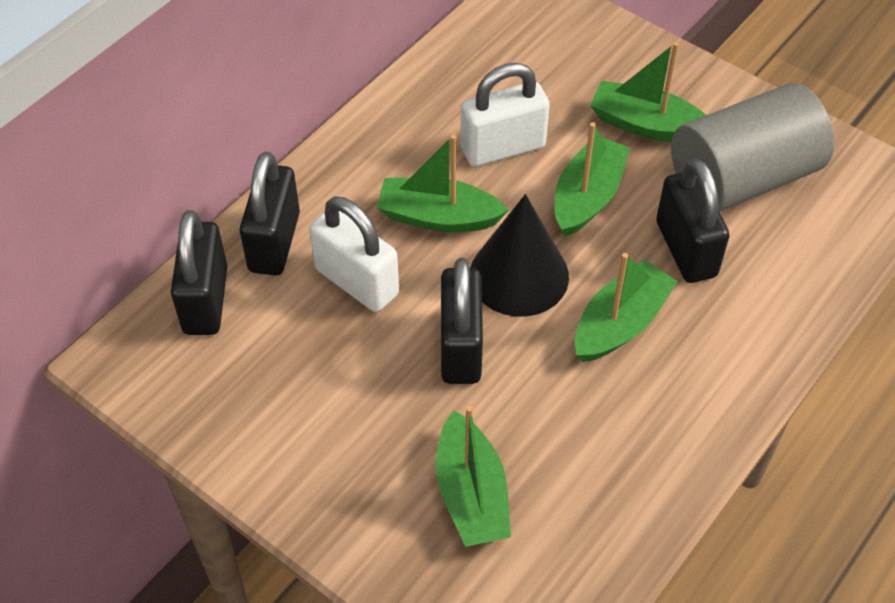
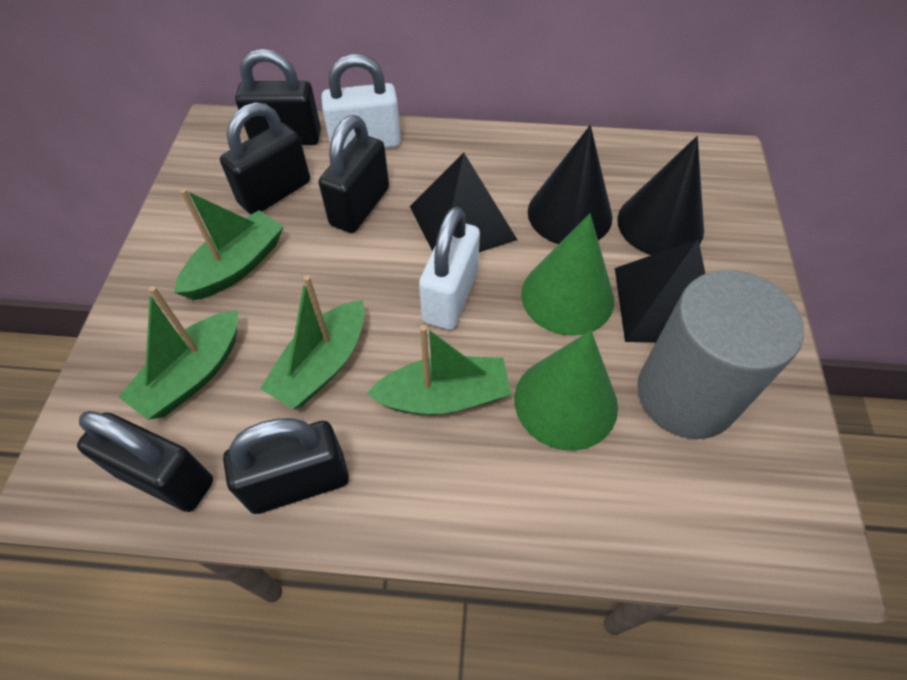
black cone: [471,194,569,317] = 1 -> [528,125,613,244] [617,136,704,255] = 2
black padlock: [171,210,227,335] [240,152,300,276] [441,258,483,384] [656,159,730,283] = 4 -> [77,411,213,512] [220,102,310,214] [223,418,349,514] [235,49,321,145] [319,115,389,233] = 5
black pyramid: none = 0 -> [410,153,517,252] [615,239,705,343] = 2
green boat: [377,135,509,232] [436,406,511,547] [554,122,630,237] [575,253,677,362] [590,42,706,142] = 5 -> [119,286,238,420] [174,189,283,300] [260,275,365,409] [367,325,511,415] = 4
green cone: none = 0 -> [514,330,618,451] [521,213,614,336] = 2

